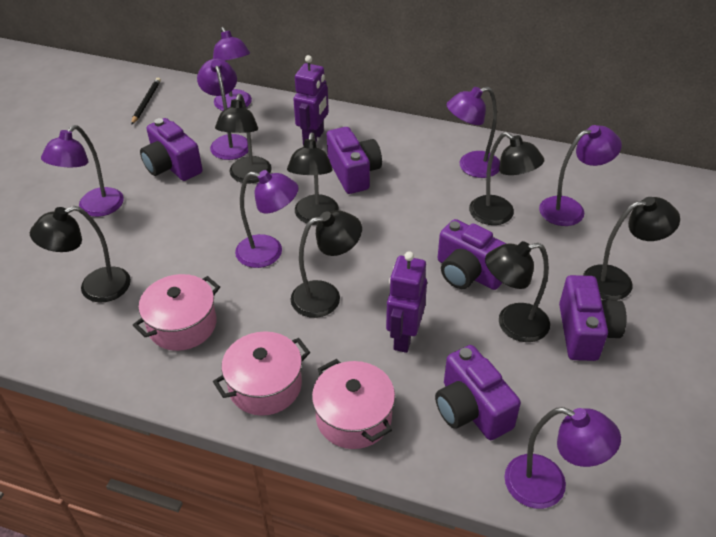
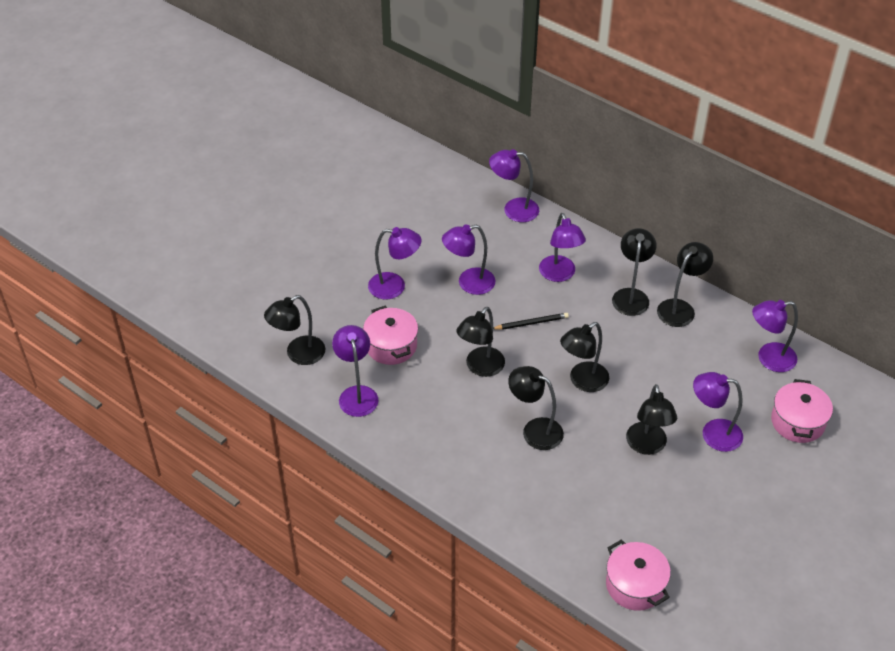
purple camera: [140,118,203,181] [327,127,382,194] [435,345,521,440] [438,219,506,290] [559,275,627,361] = 5 -> none = 0
purple robot: [293,55,329,145] [386,251,427,353] = 2 -> none = 0

